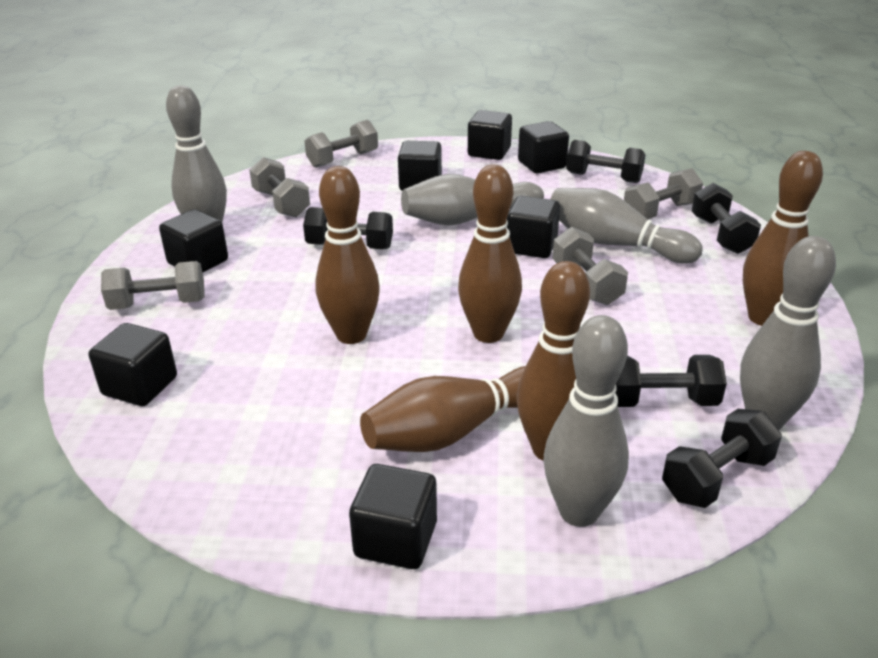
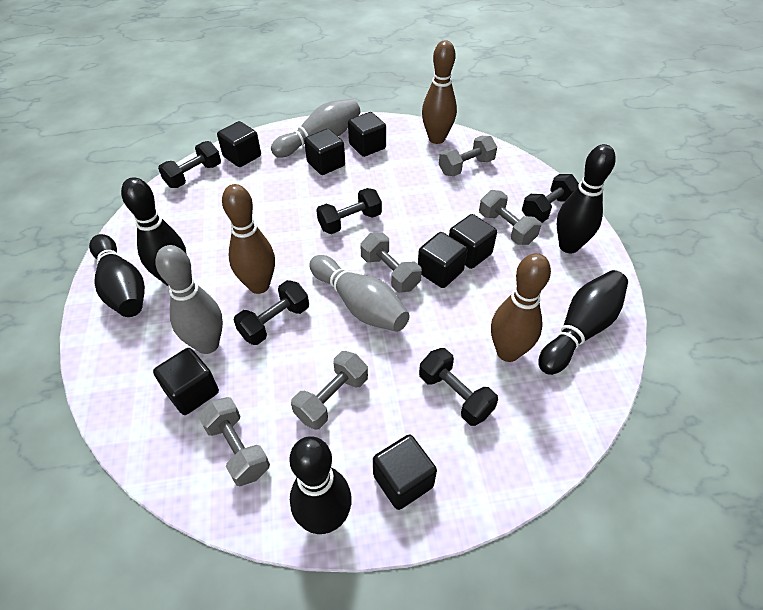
black bowling pin: none = 0 -> [89,234,145,317] [121,177,187,286] [290,436,352,534] [538,270,628,375] [557,144,616,253] = 5
brown bowling pin: [315,166,380,344] [360,366,525,452] [458,165,522,343] [517,261,590,461] [743,151,823,326] = 5 -> [222,184,275,294] [422,40,457,144] [491,253,551,362] = 3
grey bowling pin: [166,85,227,222] [401,174,544,225] [544,315,629,527] [550,188,703,264] [740,236,836,430] = 5 -> [156,245,223,354] [271,99,360,158] [309,255,410,332] = 3

